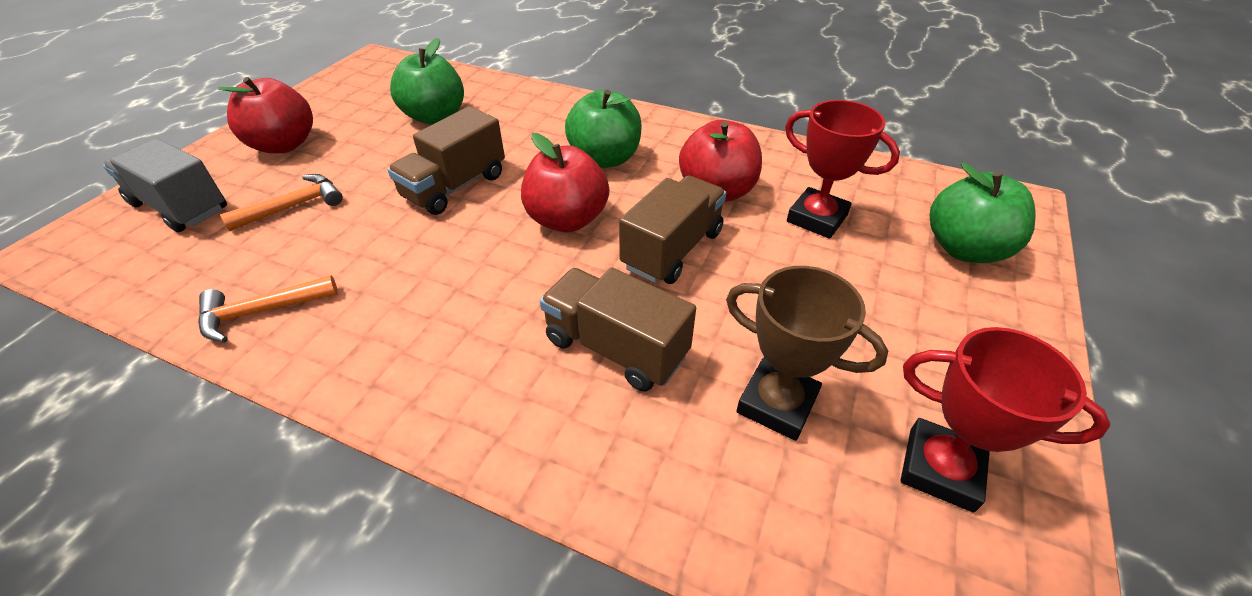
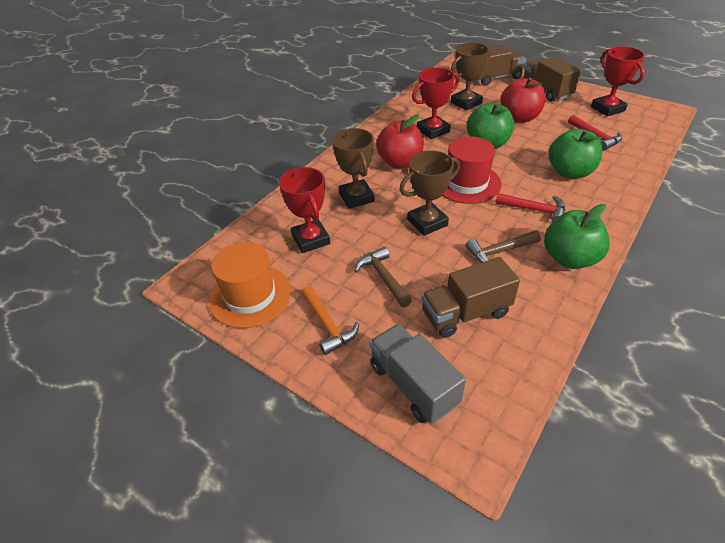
brown hammer: none = 0 -> [354,247,412,308] [466,230,541,263] = 2
brown trophy: [726,266,888,441] = 1 -> [332,128,374,209] [399,150,460,236] [451,43,490,110] = 3
orange hammer: [198,275,338,343] [220,174,343,231] = 2 -> [301,286,359,355] = 1
orange hat: none = 0 -> [209,242,291,328] = 1
red apple: [218,77,313,153] [521,133,609,232] [679,120,762,202] = 3 -> [376,114,424,169] [501,78,546,122] = 2
red hammer: none = 0 -> [495,193,565,223] [568,115,622,151] = 2
red hat: none = 0 -> [442,136,502,204] = 1
red trophy: [785,100,900,239] [901,327,1110,513] = 2 -> [279,167,330,253] [412,67,459,139] [591,46,645,117] = 3

